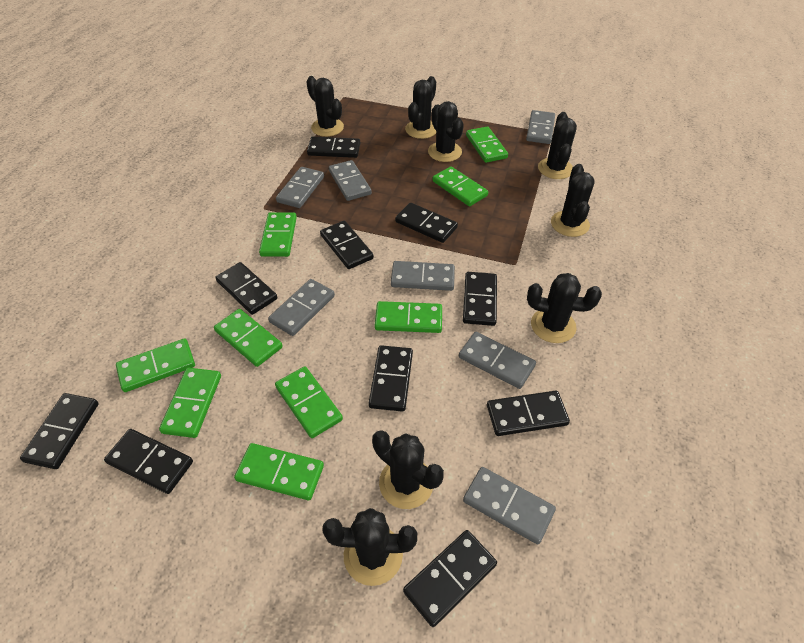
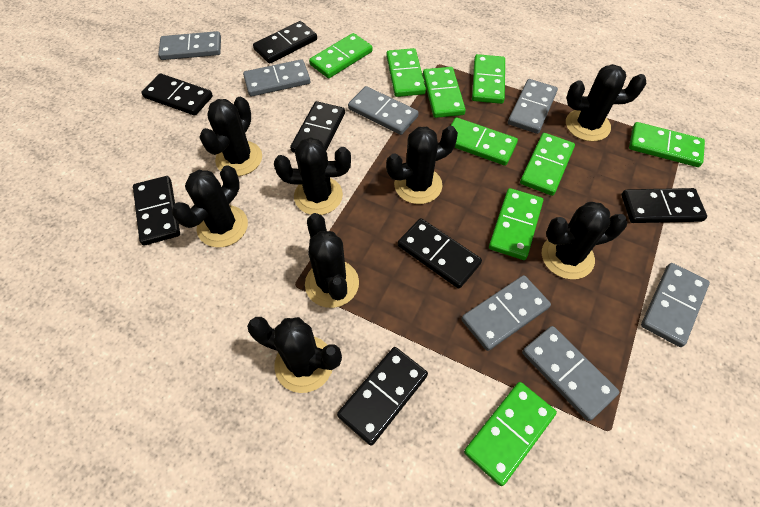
black domino: [20,393,99,469] [104,429,193,494] [215,262,277,315] [307,137,360,158] [320,221,374,269] [369,345,413,412] [395,203,458,243] [403,530,497,627] [463,272,497,326] [487,391,570,436] = 10 -> [133,176,180,245] [141,74,213,116] [253,21,317,64] [290,101,345,153] [337,347,428,446] [398,218,482,289] [621,188,707,223] = 7

